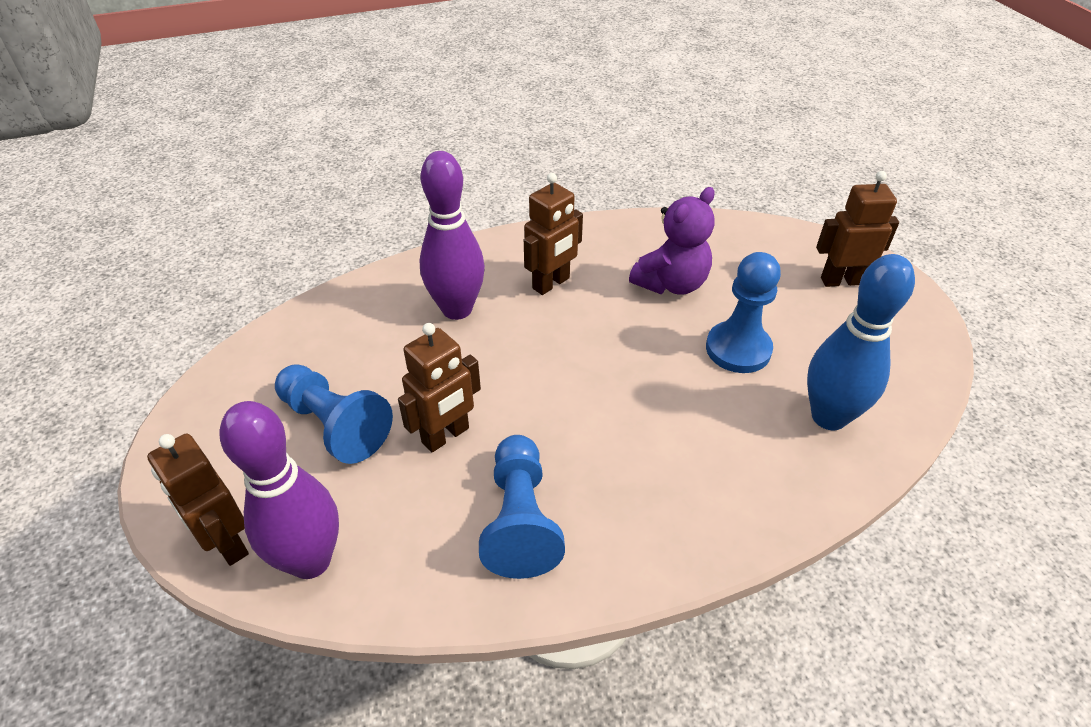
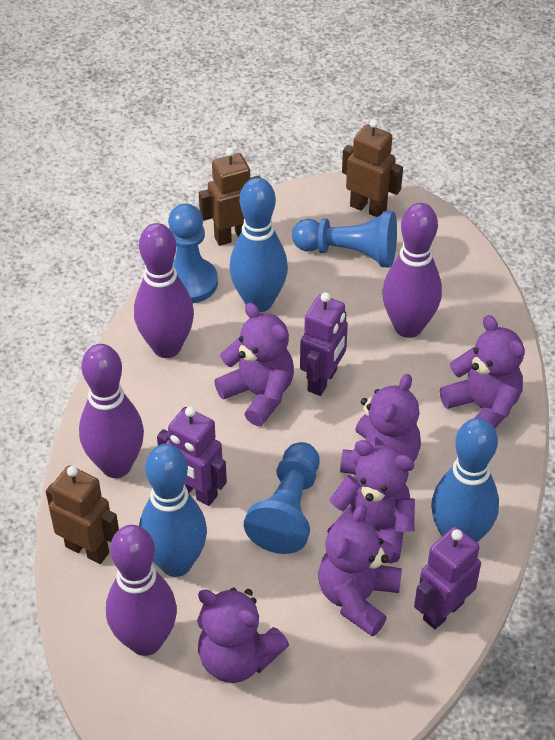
blue bowling pin: [807,254,915,430] = 1 -> [139,444,207,577] [229,178,288,312] [431,418,499,542] = 3
brown robot: [147,433,249,566] [398,323,481,452] [524,173,583,295] [816,171,899,287] = 4 -> [46,465,119,564] [199,148,260,246] [342,119,403,217] = 3
purple bowling pin: [220,401,339,579] [419,151,485,320] = 2 -> [79,344,144,478] [106,525,177,656] [134,223,194,358] [382,203,442,338] = 4
purple robot: none = 0 -> [157,406,227,506] [300,292,348,396] [414,526,481,629] = 3
purple teddy bear: [629,187,715,295] = 1 -> [197,588,289,683] [214,302,294,426] [318,504,402,637] [327,440,415,563] [340,374,421,475] [440,315,525,429] = 6

